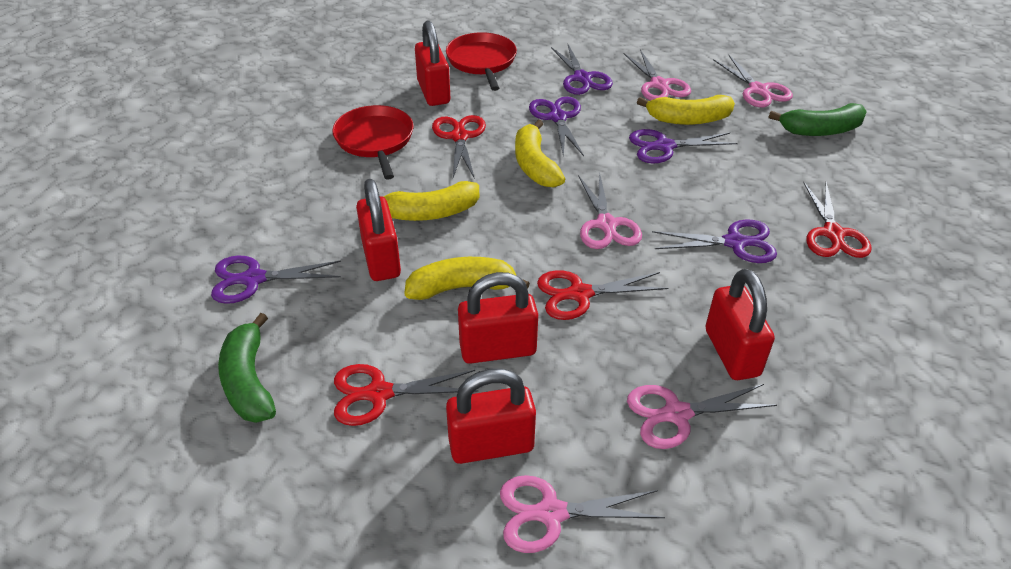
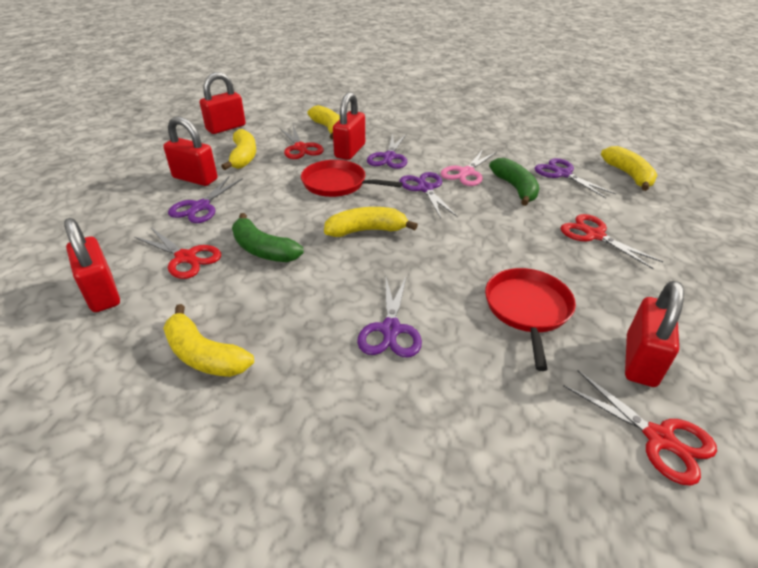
pink scissors: [500,475,665,553] [578,173,642,249] [624,49,691,100] [627,384,777,449] [713,55,793,107] = 5 -> [441,149,497,186] = 1
yellow banana: [383,181,479,221] [405,257,530,300] [515,120,565,188] [637,95,735,125] = 4 -> [163,304,254,377] [221,129,256,170] [307,105,340,139] [324,207,418,237] [601,146,657,191] = 5

